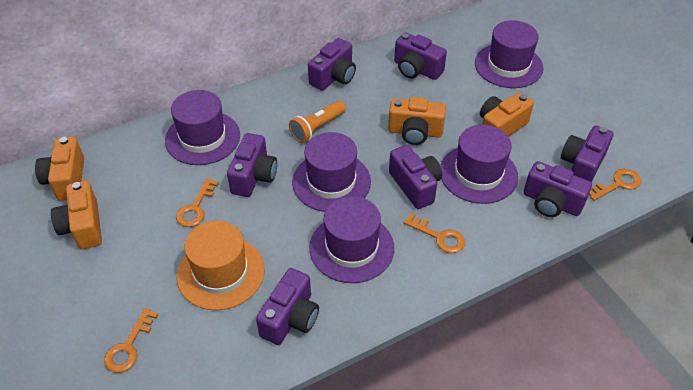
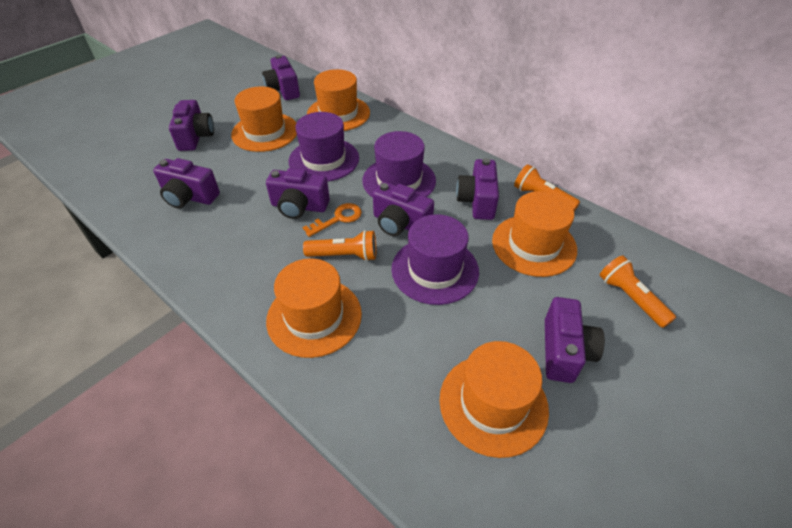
orange camera: [35,137,84,201] [51,181,102,249] [388,97,446,145] [480,92,534,137] = 4 -> none = 0
orange flashlight: [289,101,346,143] = 1 -> [303,230,376,261] [514,164,580,211] [600,255,676,328] = 3
orange hat: [177,221,265,310] = 1 -> [231,86,297,152] [266,258,362,358] [307,69,370,131] [439,341,549,458] [492,191,577,277] = 5
orange key: [104,308,158,373] [176,178,219,227] [404,213,465,253] [589,169,641,201] = 4 -> [303,203,362,237] = 1
purple hat: [165,90,240,165] [292,132,371,212] [309,196,394,283] [440,125,518,204] [475,20,543,88] = 5 -> [289,112,359,182] [362,131,436,198] [391,214,479,305] = 3

